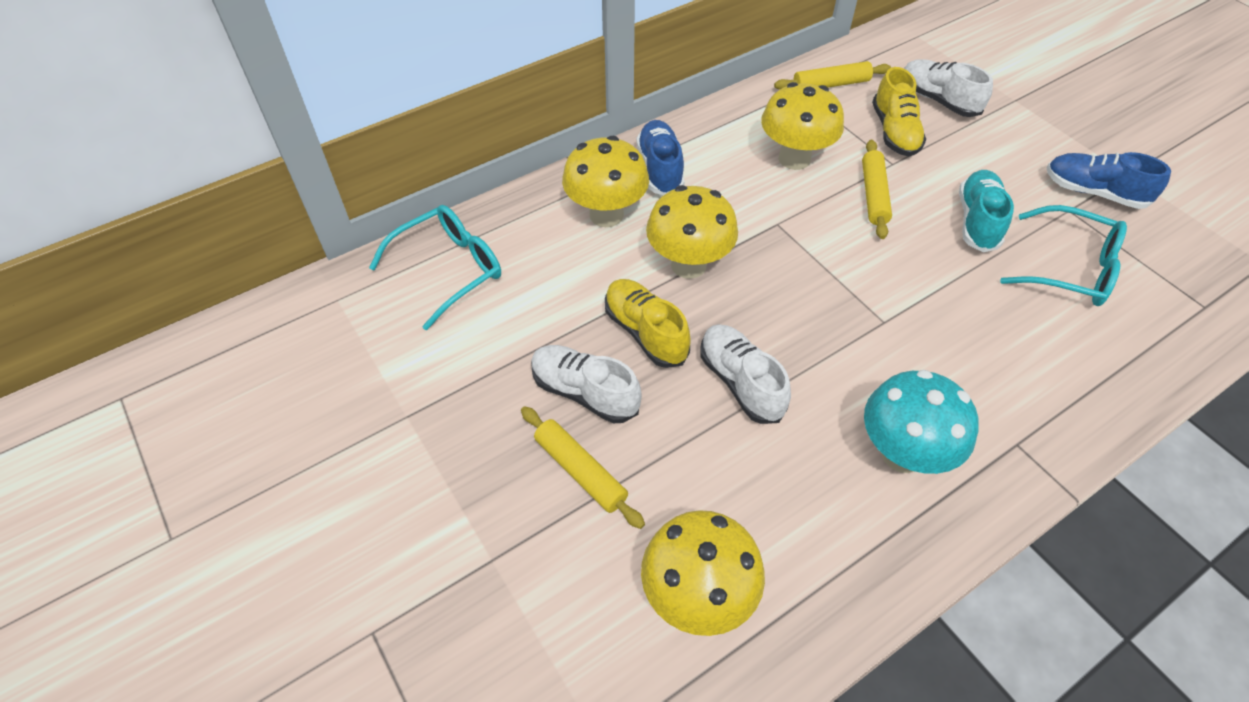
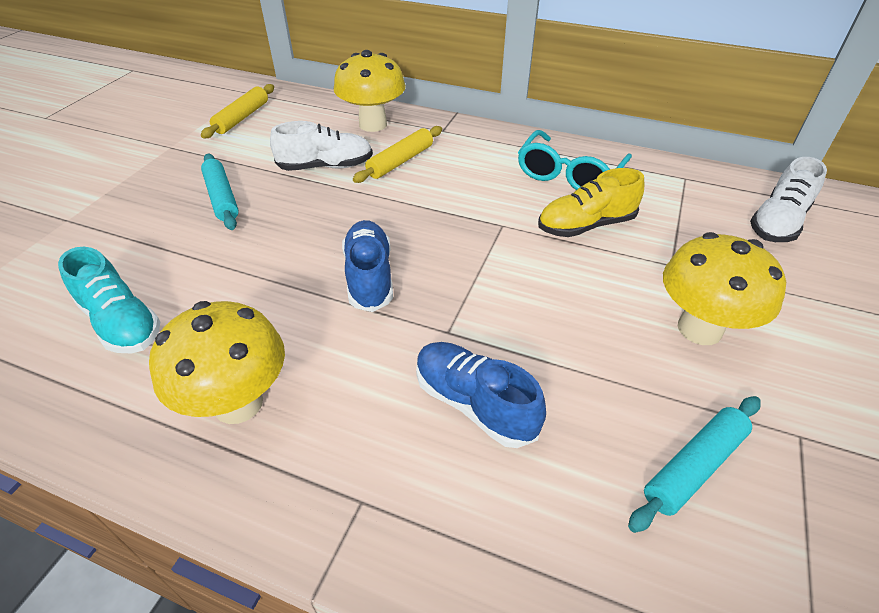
turquoise glasses: [369,205,501,330] [1000,205,1127,306] = 2 -> [518,130,632,190] = 1
turquoise mushroom: [864,370,979,474] = 1 -> none = 0
turquoise rolling pin: none = 0 -> [201,154,239,230] [628,396,760,533] = 2
white shoe: [531,345,642,423] [700,324,791,424] [904,59,993,117] = 3 -> [270,121,373,171] [750,157,827,242] = 2
yellow mushroom: [562,136,649,227] [641,510,765,636] [646,185,738,279] [761,82,844,170] = 4 -> [149,301,285,424] [334,50,406,132] [663,232,786,345] = 3
yellow rolling pin: [521,406,645,529] [774,61,891,90] [862,140,892,239] = 3 -> [201,84,274,138] [353,126,442,183] = 2
yellow shoe: [605,279,691,368] [872,67,926,157] = 2 -> [538,168,644,237] = 1

